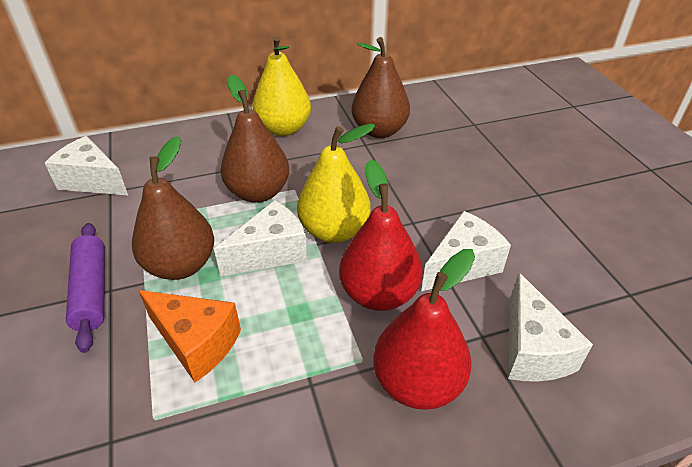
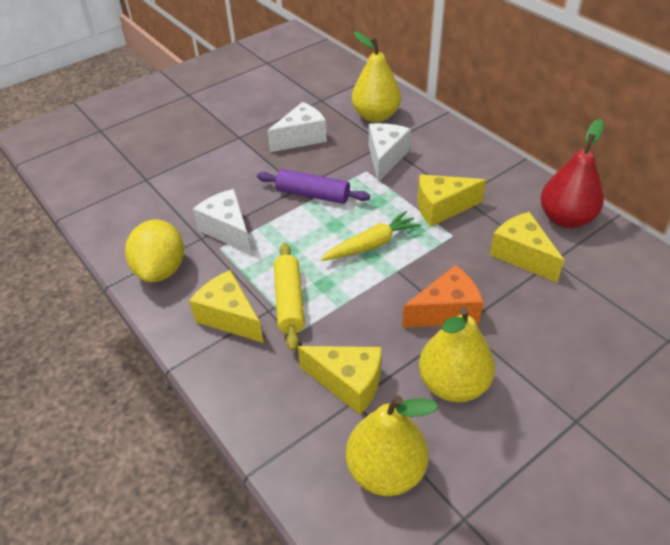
brown pear: [132,136,214,280] [221,75,289,203] [351,37,410,138] = 3 -> none = 0
red pear: [339,160,423,311] [373,249,475,410] = 2 -> [540,119,604,228] = 1
white cheese: [45,136,128,195] [214,200,307,276] [421,211,511,291] [508,273,593,381] = 4 -> [193,189,251,254] [268,102,327,152] [369,123,411,182] = 3
yellow carrot: none = 0 -> [321,211,421,261] = 1
yellow cheese: none = 0 -> [189,270,264,343] [298,346,382,415] [418,175,486,227] [490,212,564,282] = 4
yellow lemon: none = 0 -> [125,219,184,282] = 1
yellow pear: [252,36,311,136] [297,123,375,243] = 2 -> [346,395,438,496] [352,31,401,122] [419,307,495,402] = 3
yellow rolling pin: none = 0 -> [274,243,305,351] = 1

